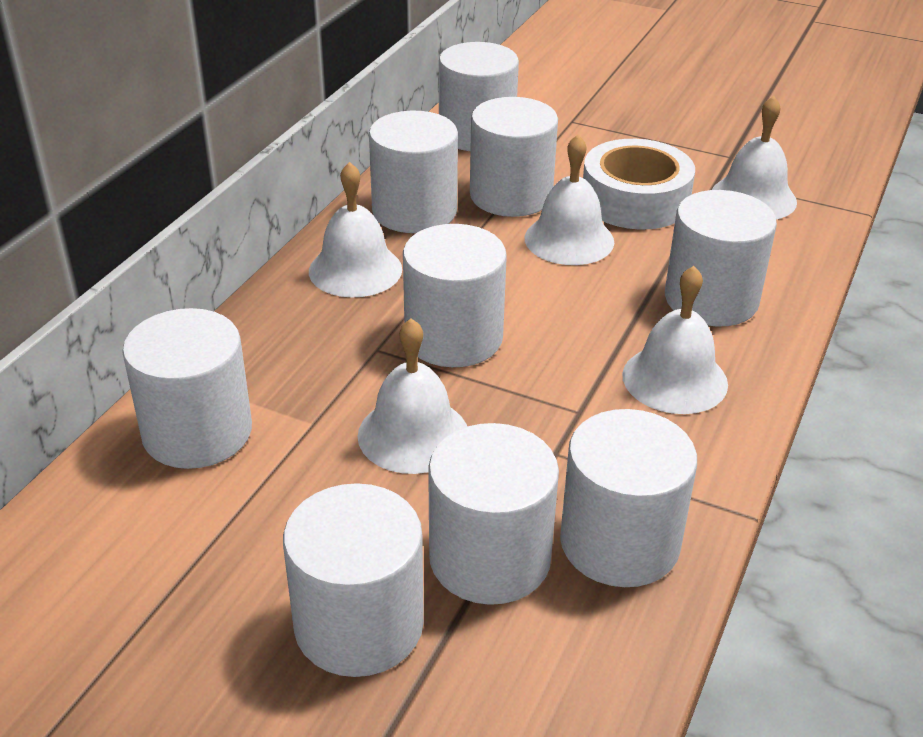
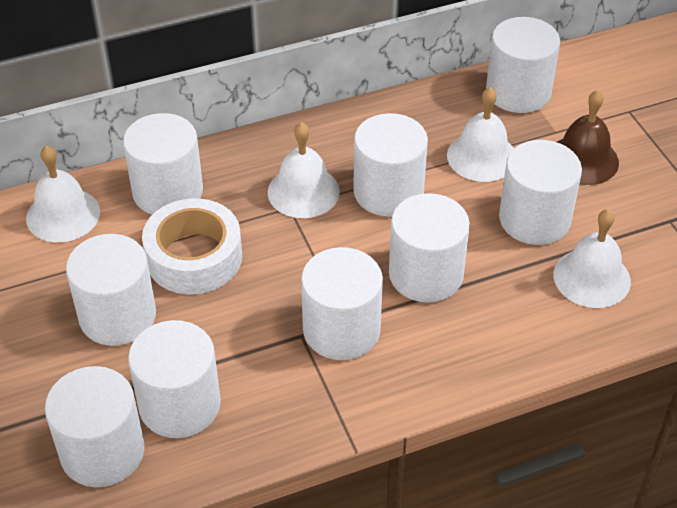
brown bell: none = 0 -> [557,90,619,185] = 1
white bell: [309,162,402,298] [358,318,467,474] [525,134,614,265] [622,266,728,414] [712,96,797,219] = 5 -> [26,146,100,242] [268,122,340,218] [447,87,514,182] [553,209,631,308] = 4

